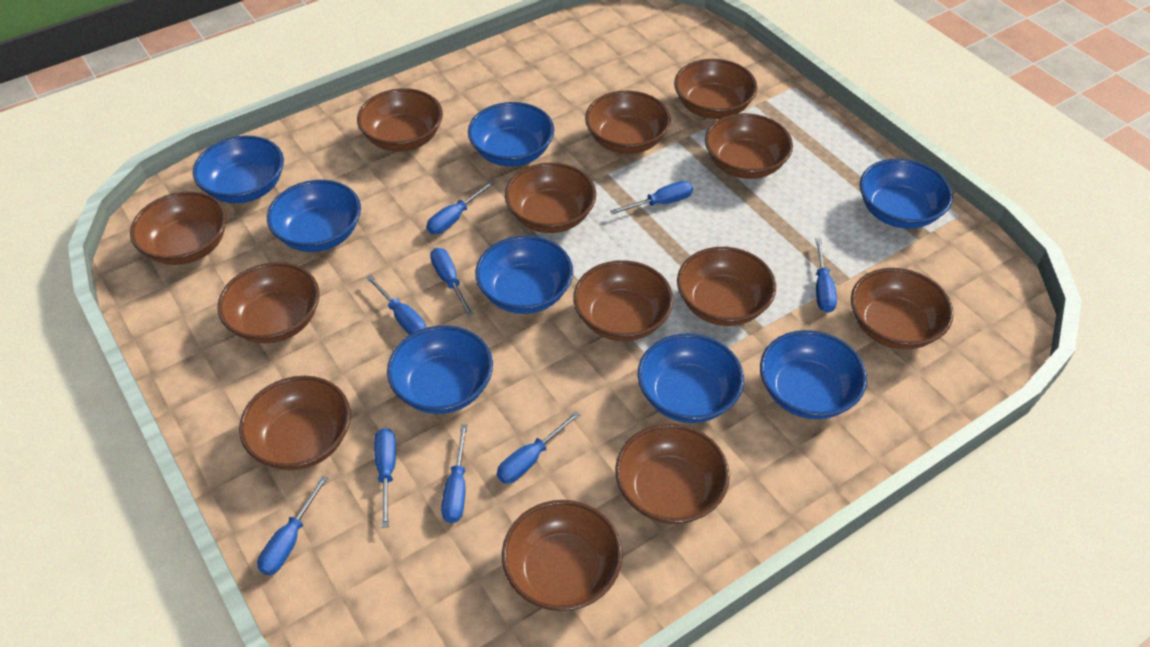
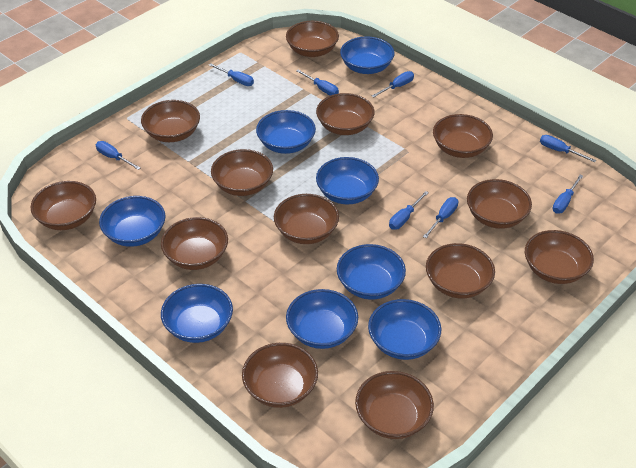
blue screwdriver: [257,476,328,575] [366,275,426,335] [374,428,396,528] [427,181,494,234] [430,248,474,317] [441,424,468,523] [497,411,580,484] [610,181,693,215] [815,238,837,313] = 9 -> [96,141,141,170] [209,63,254,86] [296,69,339,96] [372,71,414,97] [389,191,429,230] [423,197,458,238] [540,135,596,162] [552,175,583,214] = 8

